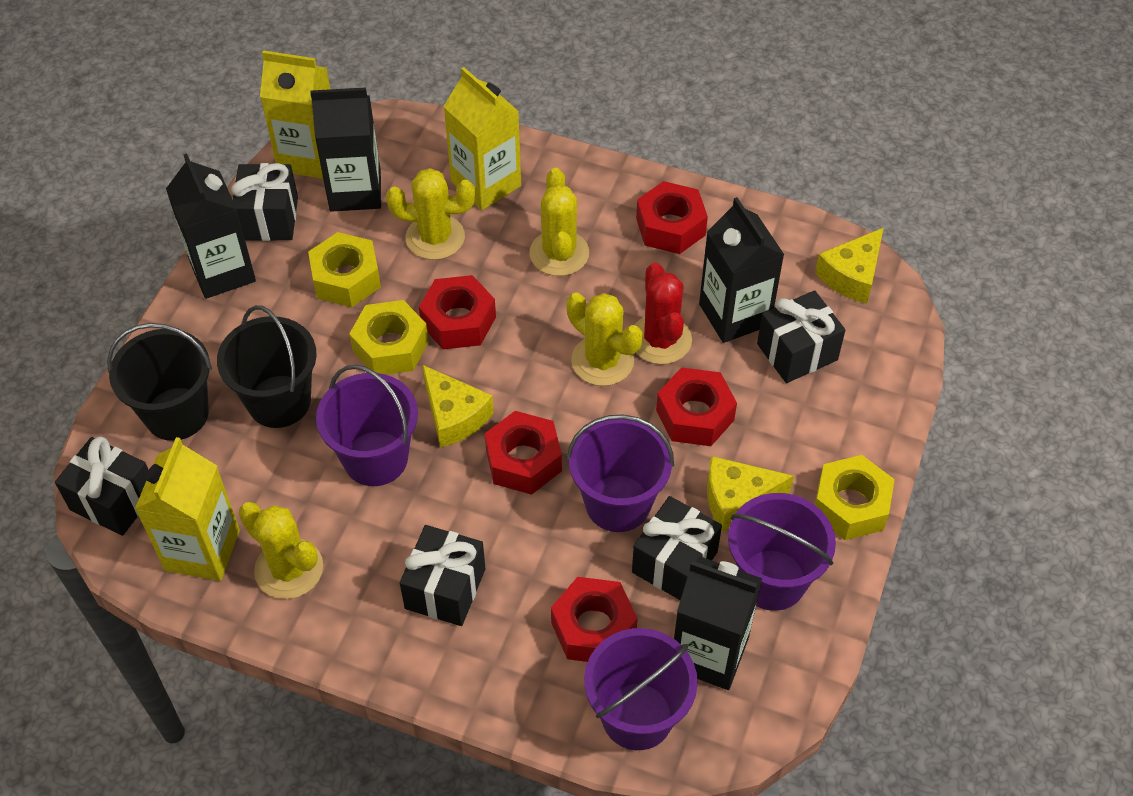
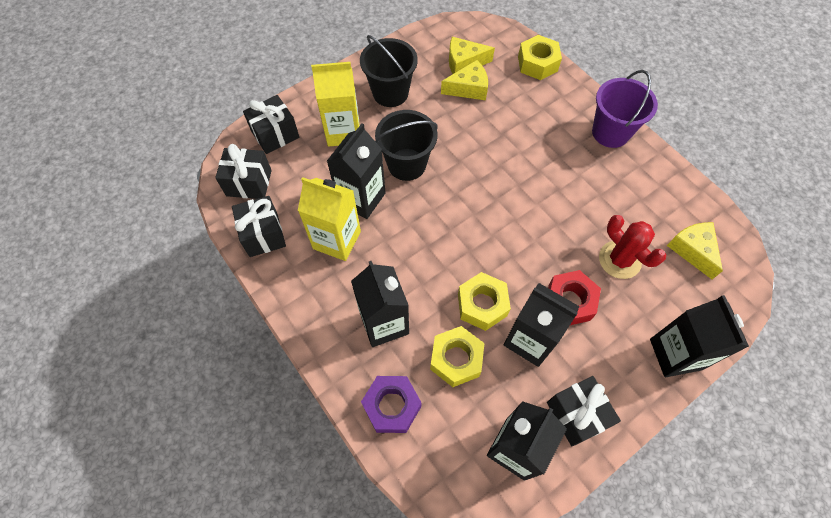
black carton: [166,153,256,299] [310,88,381,212] [674,556,763,690] [699,197,784,343] = 4 -> [327,123,386,219] [351,261,409,347] [487,401,567,481] [504,283,579,367] [650,295,749,377] = 5
black gift: [55,437,149,536] [231,163,298,241] [400,525,485,626] [632,496,722,600] [757,290,845,383] = 5 -> [215,144,272,199] [232,196,286,257] [243,95,299,154] [547,376,621,446] = 4
purple bucket: [316,364,418,486] [567,415,674,532] [584,628,698,750] [728,493,836,611] = 4 -> [592,70,658,148] = 1
purple nut: none = 0 -> [361,376,422,433] = 1
red nut: [419,275,496,349] [485,411,562,495] [551,577,638,662] [636,181,708,254] [656,367,737,446] = 5 -> [548,270,601,325] = 1
yellow cactus: [239,502,323,599] [386,168,475,260] [529,168,589,276] [567,292,643,386] = 4 -> none = 0
yellow carton: [135,437,240,581] [260,50,330,179] [443,67,521,210] = 3 -> [298,177,361,261] [311,62,360,147] = 2

